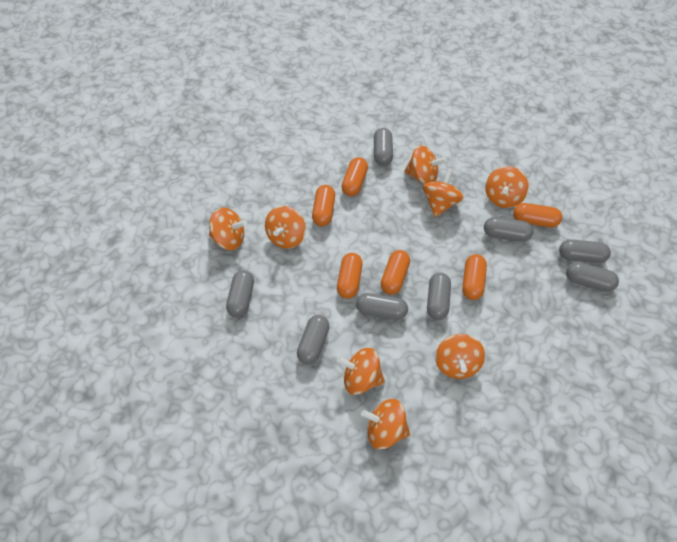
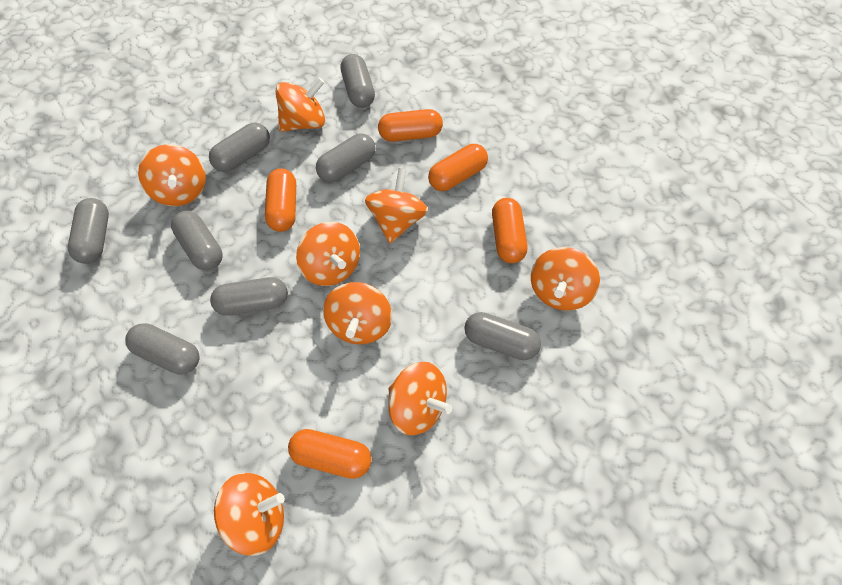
orange capsule: [312,185,335,226] [337,253,363,299] [341,157,368,196] [380,250,410,295] [462,254,487,300] [513,203,562,228] = 6 -> [265,168,296,232] [288,429,372,479] [378,109,443,142] [428,144,488,191] [492,198,527,263] = 5

